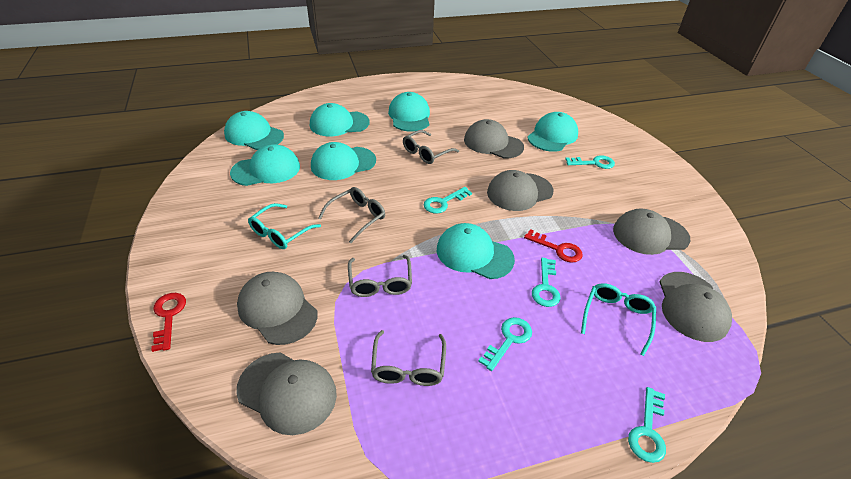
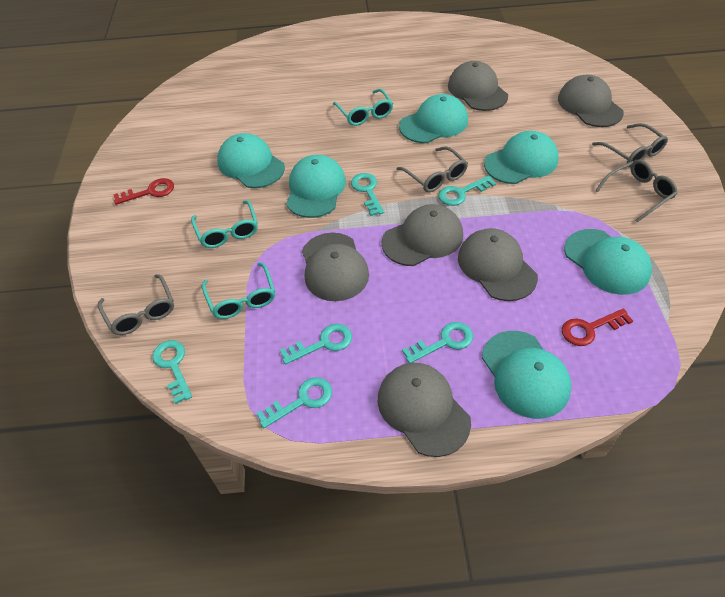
turquoise cap: [224,111,284,150] [230,144,300,186] [310,103,370,136] [311,142,376,180] [388,92,430,132] [437,223,515,279] [527,112,578,152] = 7 -> [217,133,285,188] [286,155,346,218] [399,94,468,143] [482,331,571,419] [484,131,559,184] [564,229,652,295] = 6
turquoise glasses: [248,203,321,249] [581,283,656,356] = 2 -> [191,200,258,248] [202,262,275,319] [333,89,393,126] = 3
turquoise key: [424,187,472,213] [478,317,532,371] [532,258,561,307] [565,155,615,169] [628,387,666,463] = 5 -> [152,340,192,404] [256,377,332,428] [280,324,352,365] [351,173,384,216] [402,322,473,363] [438,175,496,206] = 6

